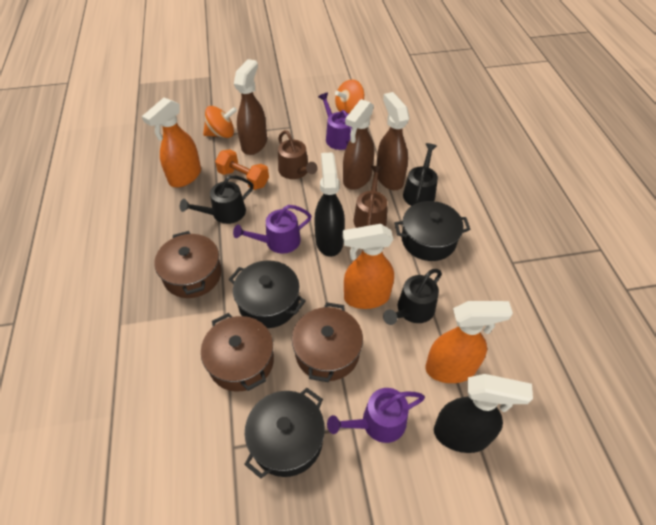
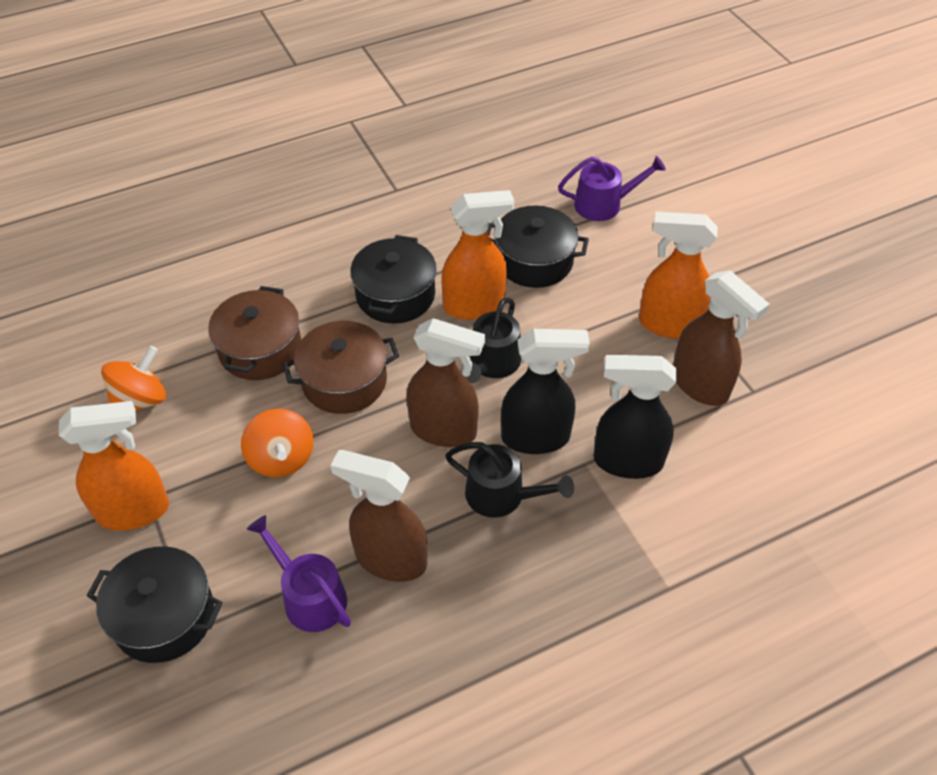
black watering can: [180,175,253,224] [383,269,442,325] [403,143,438,206] = 3 -> [445,442,574,518] [461,298,521,383] = 2
brown pot: [154,231,222,298] [201,313,274,391] [292,302,363,382] = 3 -> [208,286,301,380] [283,321,399,414] = 2
brown watering can: [278,130,318,179] [354,166,387,228] = 2 -> none = 0
orange dumbbell: [215,149,269,190] = 1 -> none = 0
purple watering can: [233,205,312,254] [318,93,352,150] [327,388,425,443] = 3 -> [247,515,351,632] [558,156,666,221] = 2

